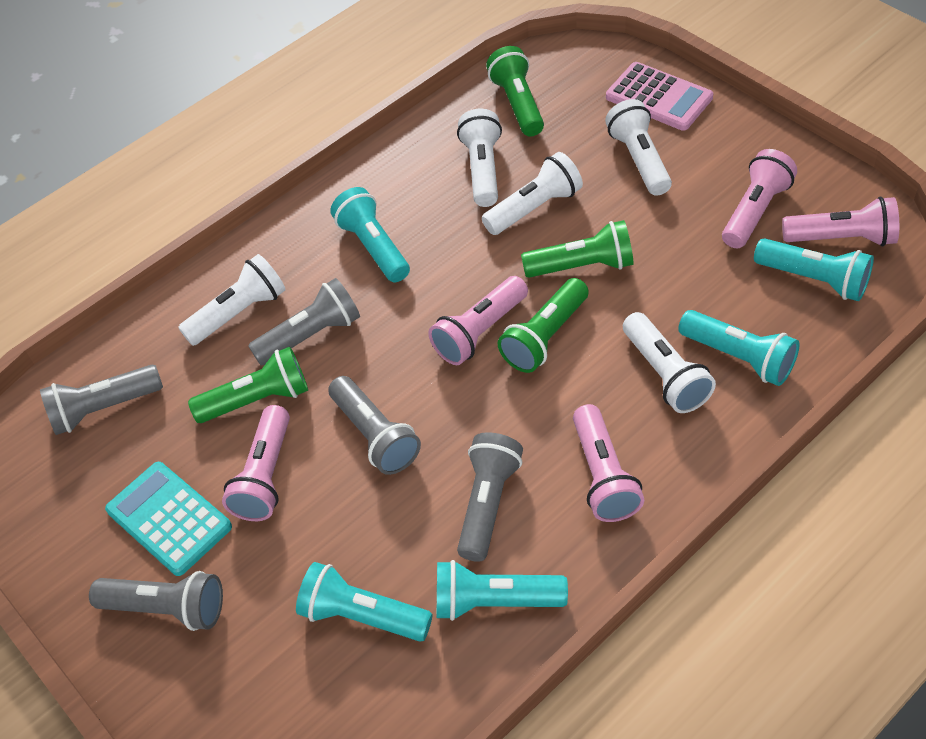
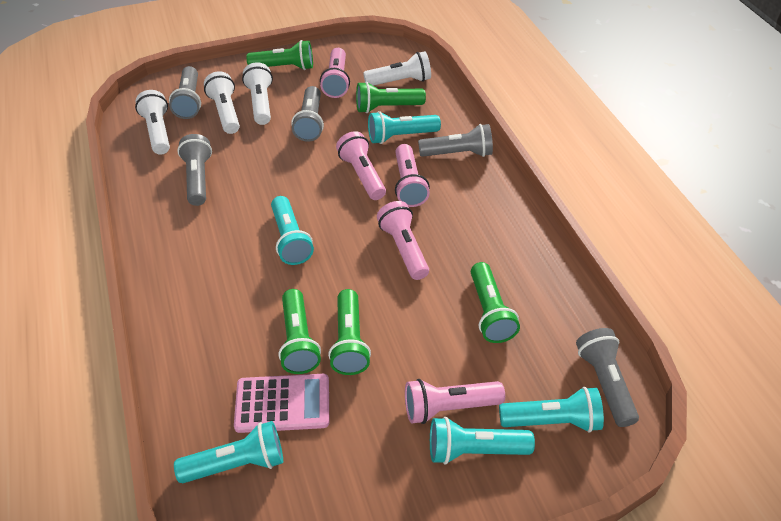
green flashlight: [188,347,308,423] [486,46,544,136] [497,278,589,373] [521,220,634,278] = 4 -> [246,40,313,70] [278,289,321,374] [328,289,371,375] [356,82,426,113] [471,262,520,343] = 5
turquoise calculator: [105,462,232,576] = 1 -> none = 0
white flashlight: [178,254,286,346] [457,109,502,207] [482,152,583,235] [605,99,672,196] [623,312,716,413] = 5 -> [135,90,170,155] [204,71,240,134] [242,62,273,125] [363,51,431,86] = 4

